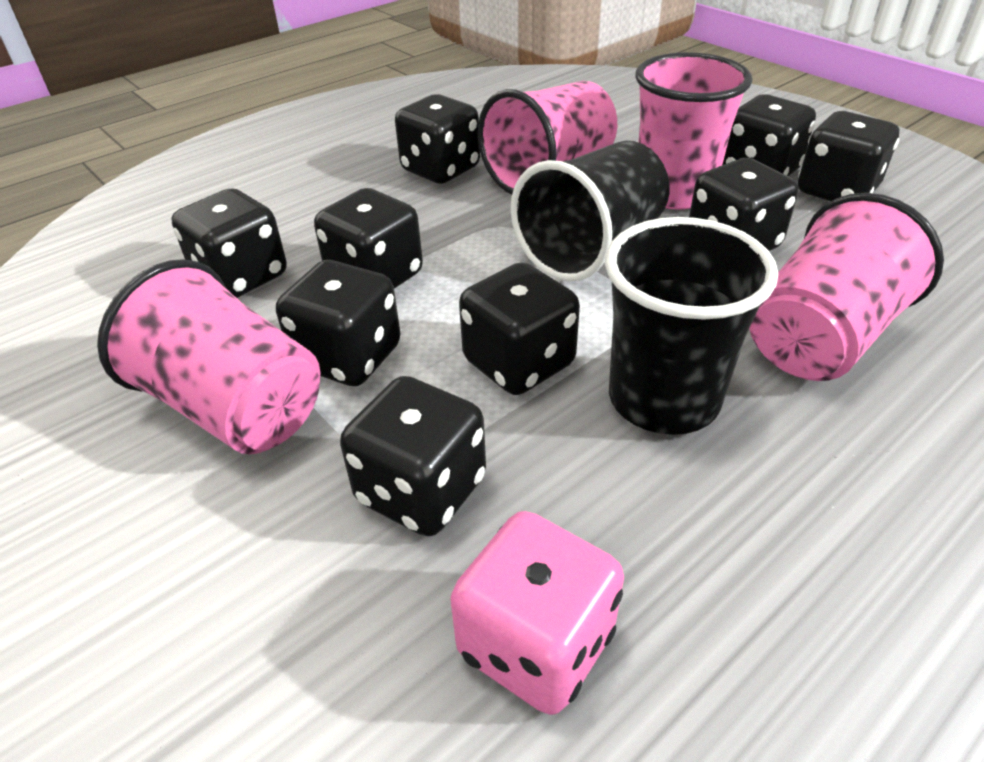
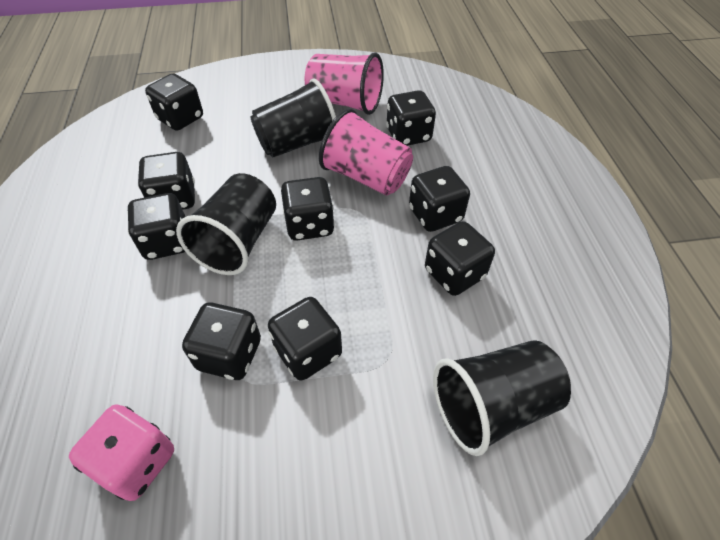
black cup: [511,141,669,281] [605,217,778,435] = 2 -> [176,173,276,275] [250,78,336,158] [433,340,571,456] = 3
pink cup: [97,259,320,454] [478,81,617,195] [635,52,753,210] [749,193,944,381] = 4 -> [305,52,384,115] [319,108,413,196] = 2

